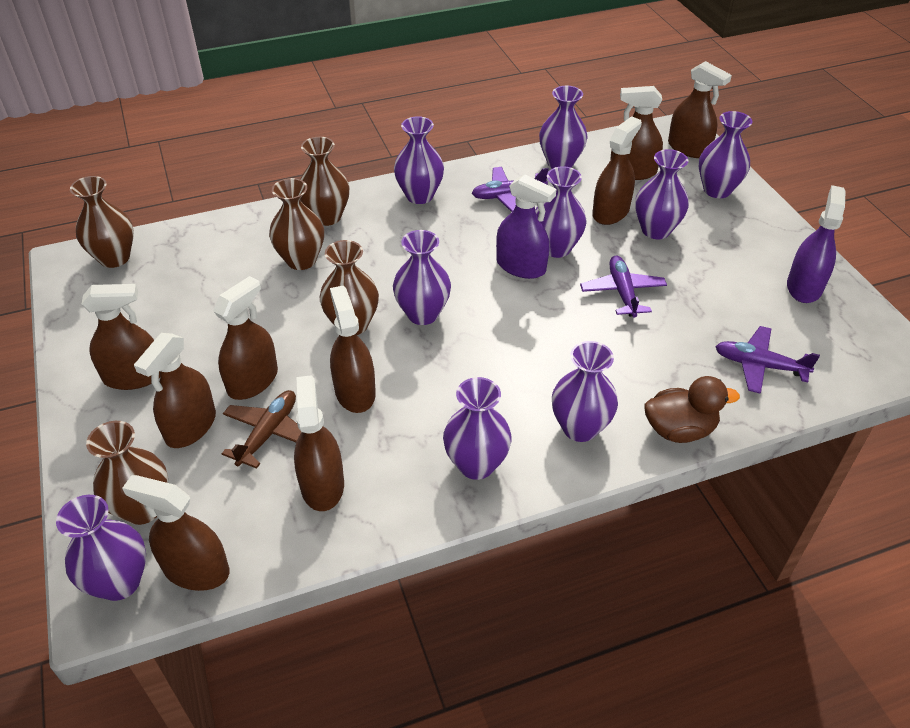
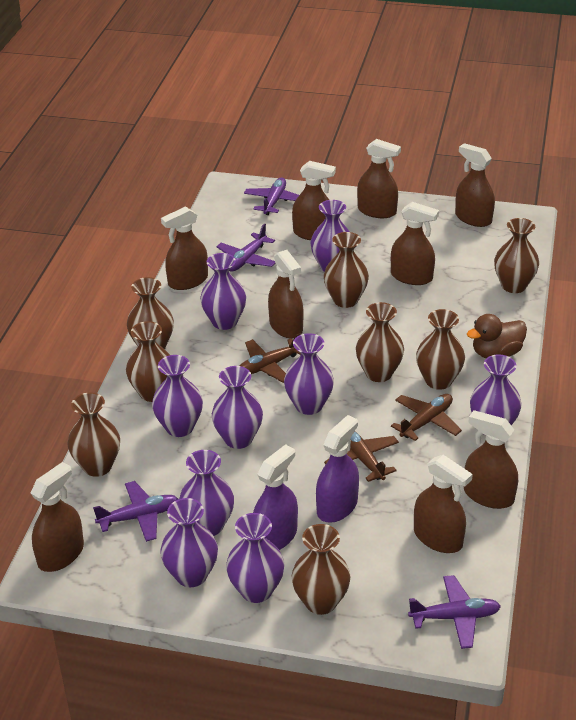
brown plane: [222,390,301,469] = 1 -> [239,333,302,383] [324,431,399,482] [391,394,462,441] = 3
brown vase: [70,176,134,268] [86,421,168,525] [269,178,324,270] [300,137,350,226] [320,240,379,335] = 5 -> [67,392,120,477] [126,321,170,402] [127,277,174,349] [292,524,351,615] [324,232,369,308] [356,302,404,382] [416,309,465,390] [494,218,539,293] = 8
purple plane: [472,167,549,212] [580,256,667,318] [715,326,820,394] = 3 -> [93,481,178,542] [216,223,275,272] [244,178,299,215] [408,575,501,649] = 4

